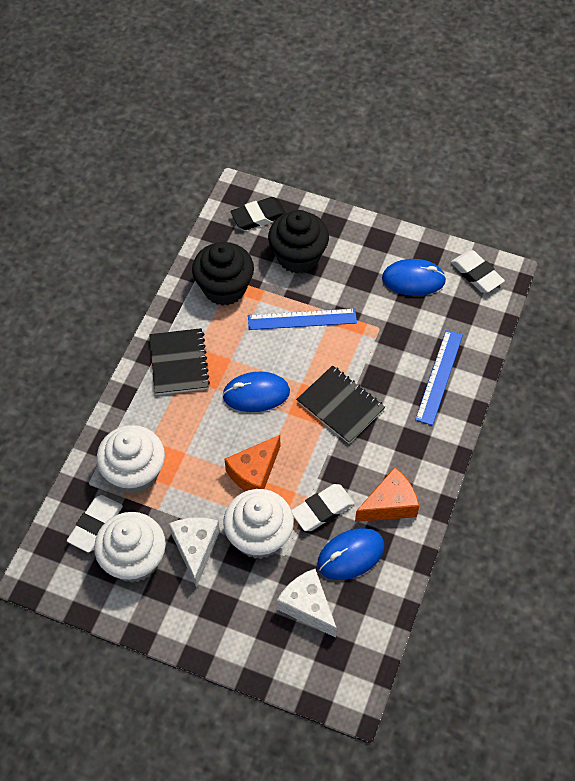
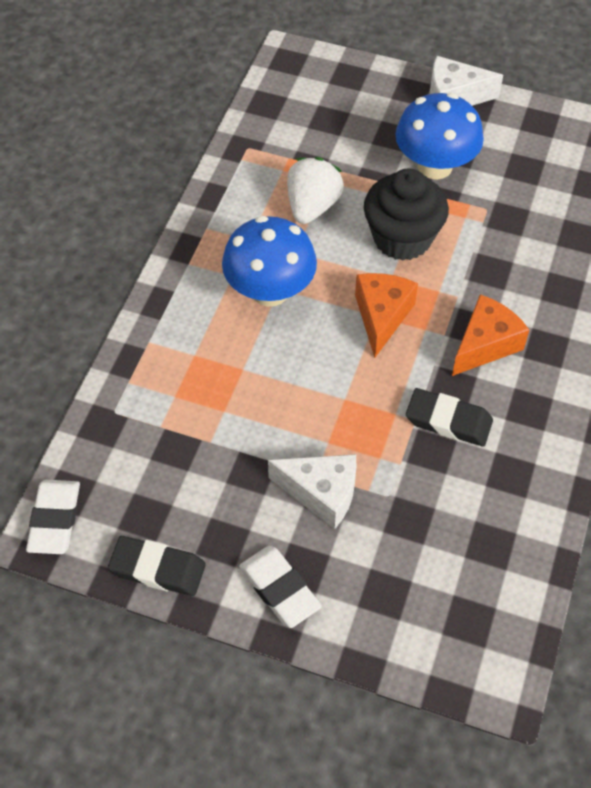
black cupcake: [192,242,254,306] [268,210,329,274] = 2 -> [364,168,449,260] = 1
black eraser: [230,197,286,230] = 1 -> [108,536,206,596] [406,388,493,447] = 2
black notebook: [149,328,210,395] [296,365,385,444] = 2 -> none = 0
blue mouse: [222,372,290,412] [317,528,384,580] [382,259,446,296] = 3 -> none = 0
blue mushroom: none = 0 -> [222,216,317,307] [395,93,484,180] = 2
blue ruler: [248,309,357,330] [415,330,463,426] = 2 -> none = 0
white cupcake: [94,512,166,583] [97,425,165,494] [223,489,294,559] = 3 -> none = 0
white eraser: [67,495,123,552] [292,484,354,531] [451,250,505,293] = 3 -> [26,480,80,554] [239,546,322,628] = 2
white strawberry: none = 0 -> [287,157,344,224] = 1

